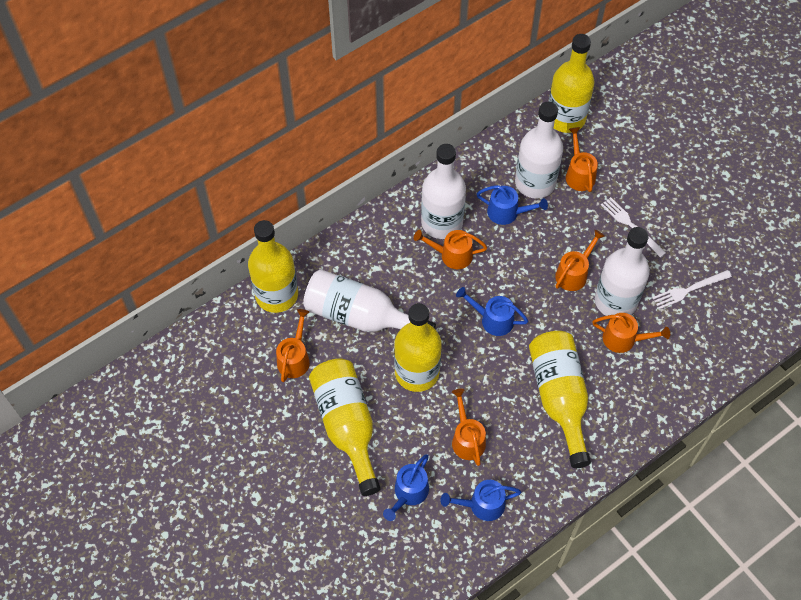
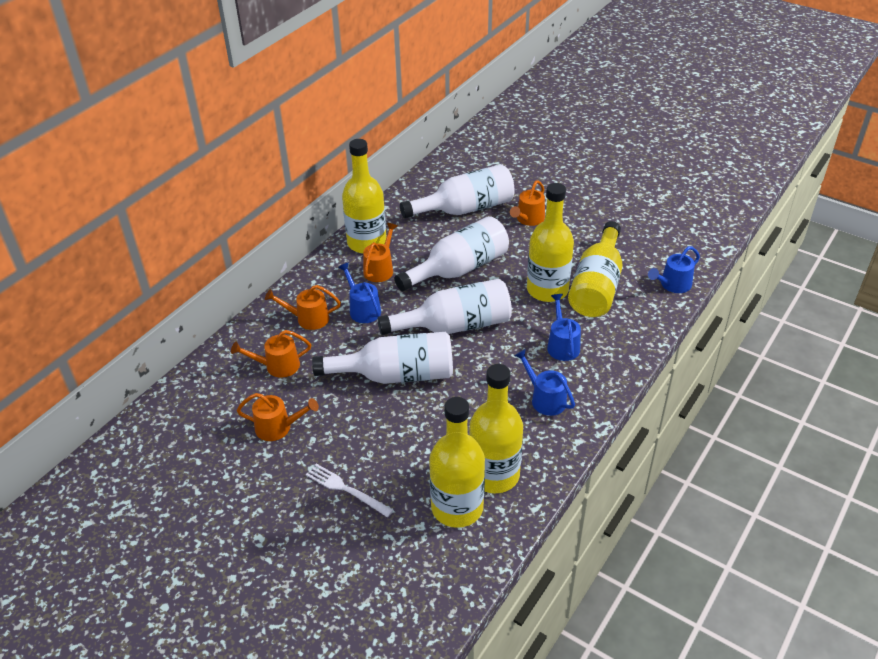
orange watering can: [276,309,310,382] [414,230,487,269] [452,389,486,466] [555,230,605,291] [566,127,598,192] [592,313,670,353] = 6 -> [231,330,311,378] [237,393,319,441] [265,285,341,330] [363,223,397,282] [510,180,545,226] = 5
white fork: [601,197,666,257] [652,270,732,309] = 2 -> [306,464,393,517] = 1

